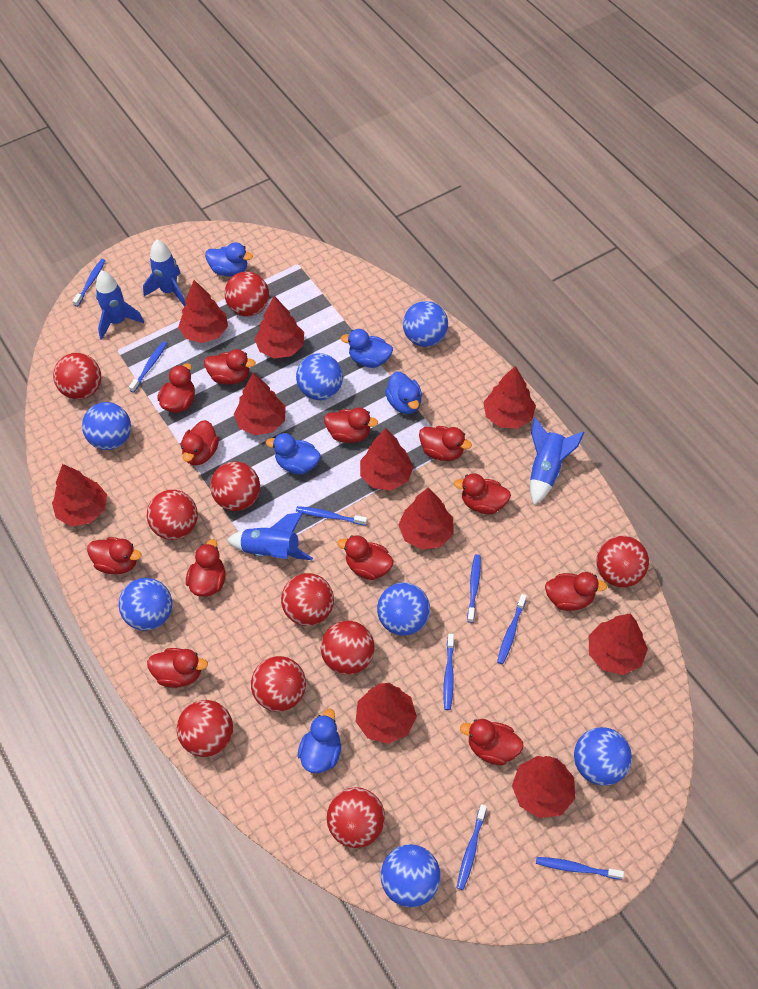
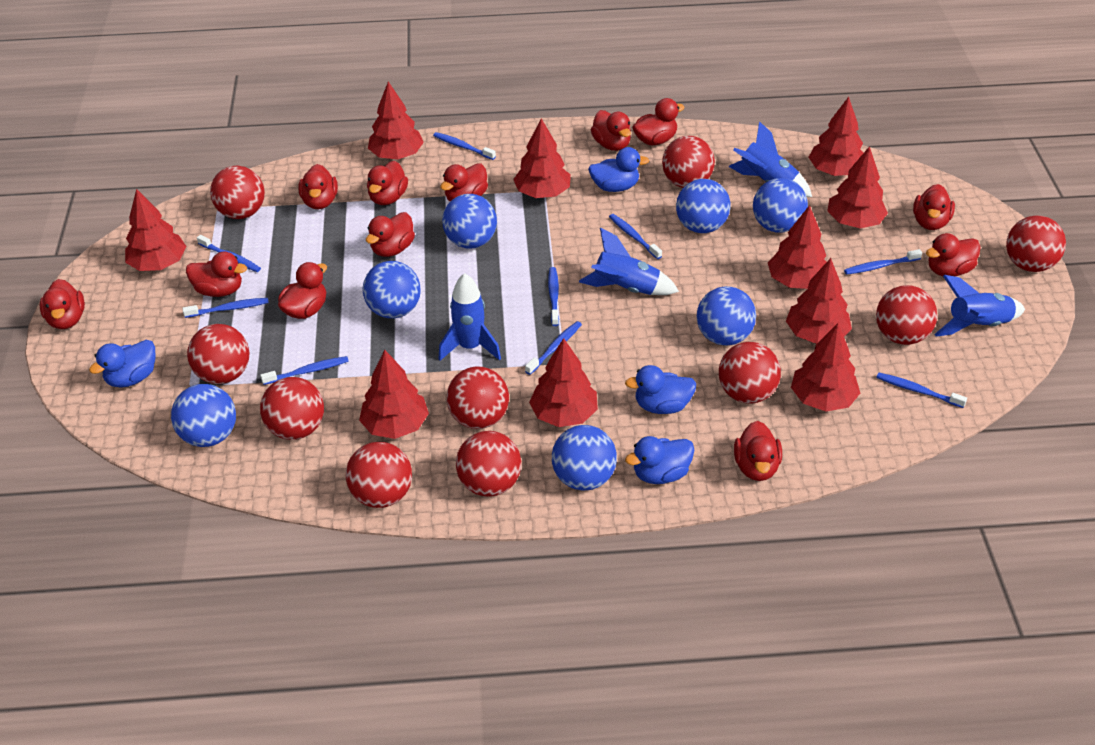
blue duck: [205,242,253,277] [266,433,321,474] [297,709,341,774] [341,329,393,368] [385,371,422,414] = 5 -> [89,340,155,388] [588,147,649,192] [625,365,696,414] [625,436,694,484] = 4
blue toothbrush: [73,259,106,307] [129,341,167,393] [296,506,367,526] [443,634,454,710] [457,804,487,890] [467,554,481,623] [497,594,527,664] [536,857,624,880] = 8 -> [182,298,269,318] [197,235,261,272] [260,356,349,385] [433,132,496,160] [525,321,582,375] [548,267,559,326] [609,214,662,259] [844,249,922,275] [876,372,967,408] = 9

